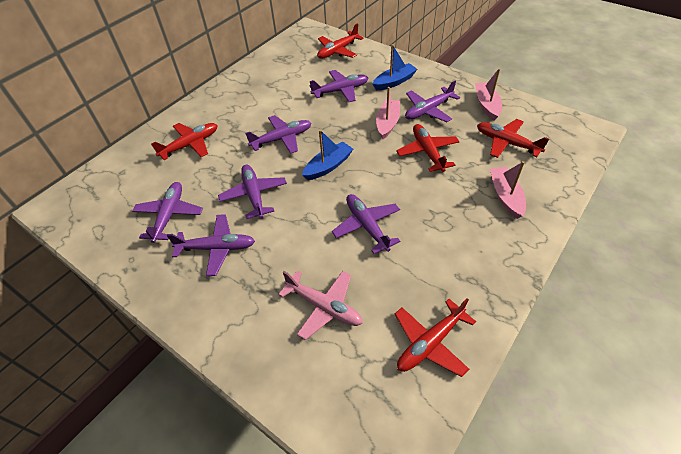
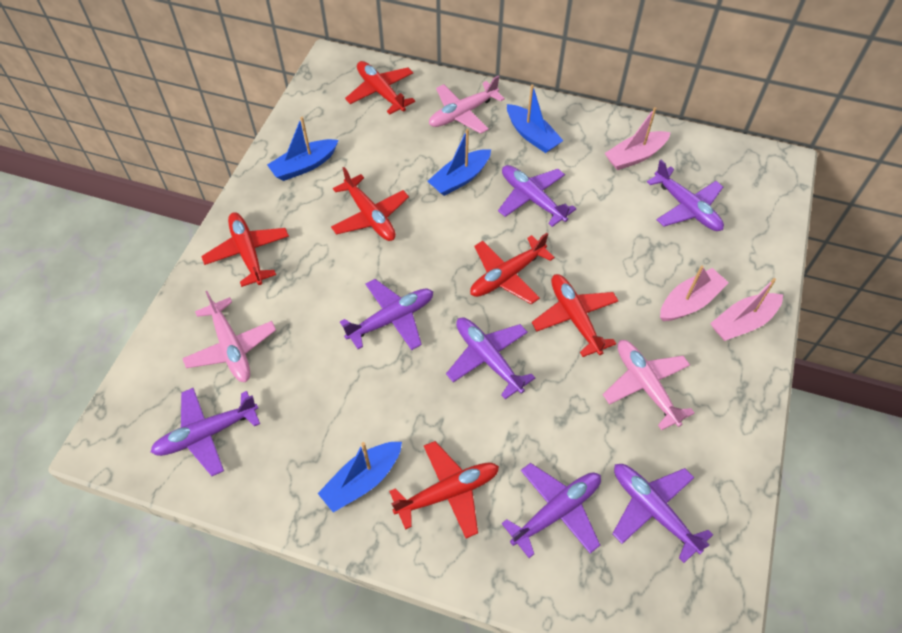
blue boat: [302,130,353,180] [373,44,417,90] = 2 -> [267,117,338,181] [318,442,402,513] [427,129,491,196] [507,84,563,153] = 4
pink plane: [278,270,363,340] = 1 -> [182,291,276,382] [429,76,505,134] [603,340,695,431] = 3
red plane: [151,123,217,160] [317,23,364,59] [395,298,476,377] [396,124,459,172] [477,119,549,158] = 5 -> [201,212,289,287] [331,167,409,241] [345,61,415,114] [389,441,499,539] [470,233,555,304] [532,274,619,357] = 6

